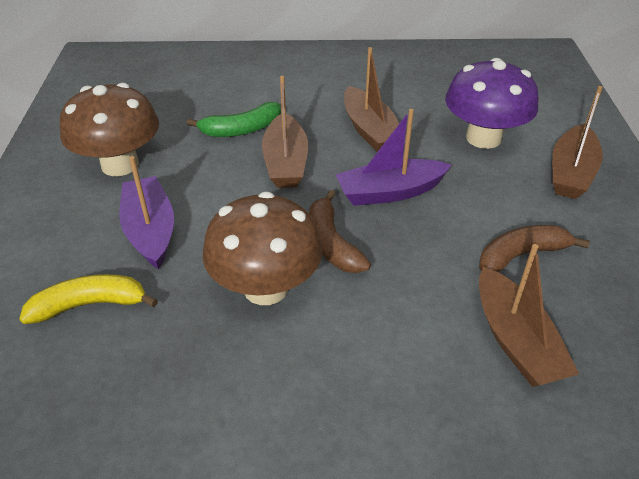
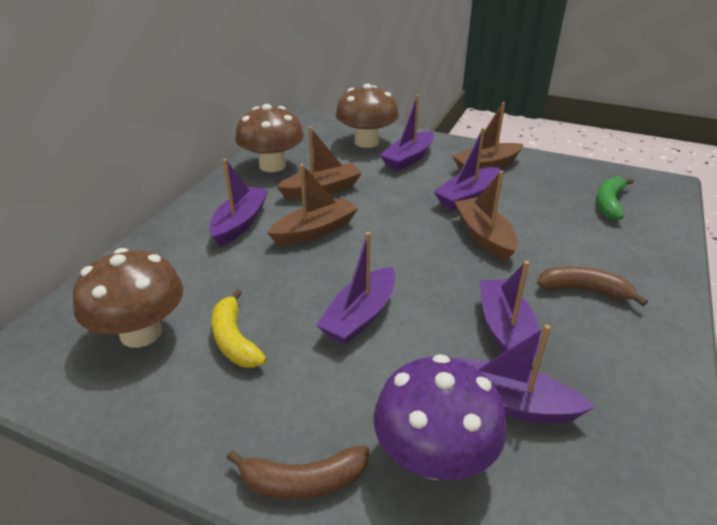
brown mushroom: [60,83,159,176] [203,192,323,305] = 2 -> [73,248,183,348] [235,104,304,172] [336,84,399,148] = 3
purple boat: [119,156,174,269] [335,109,452,206] = 2 -> [209,159,268,246] [316,232,395,345] [380,95,434,171] [434,128,500,210] [455,325,595,423] [480,261,539,358] = 6

